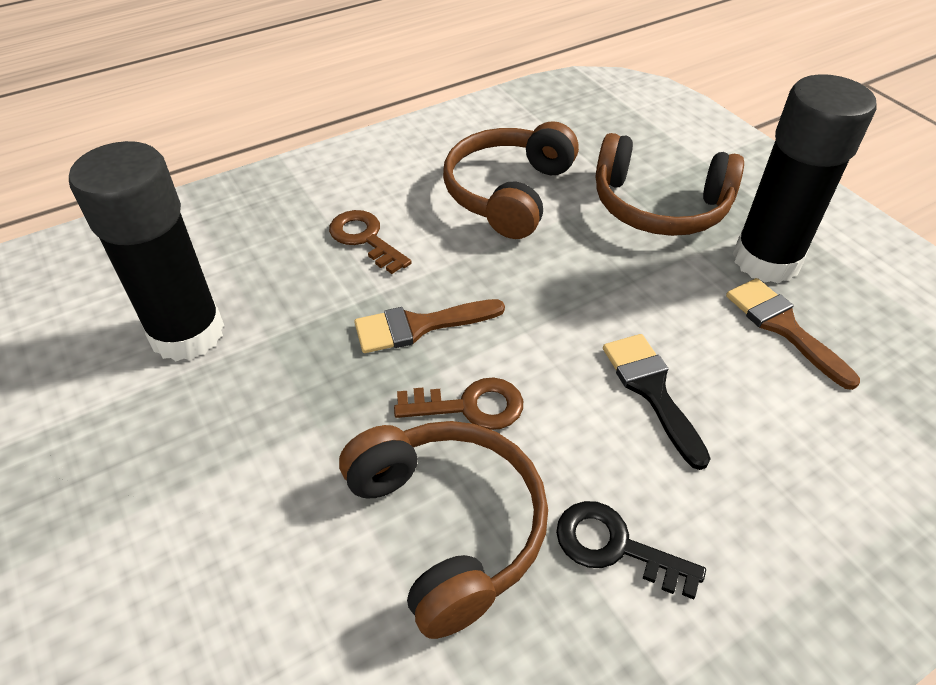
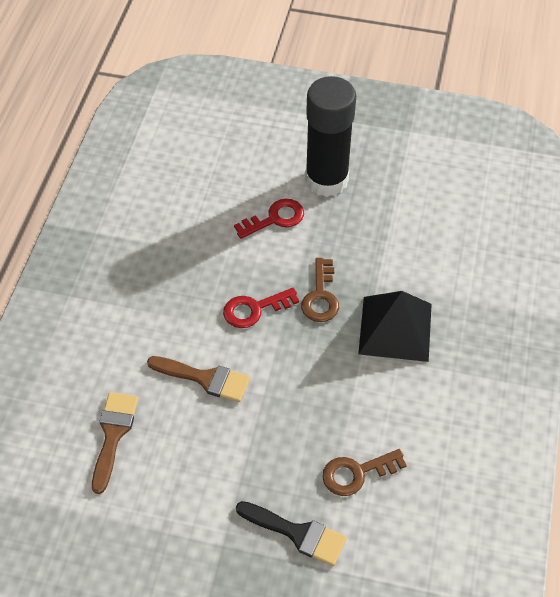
black glue stick: [69,141,224,361] [733,74,877,283] = 2 -> [305,76,356,197] = 1
black key: [556,501,706,599] = 1 -> none = 0
black pyramid: none = 0 -> [358,291,432,362] = 1
brown headphones: [339,421,548,639] [443,121,579,239] [596,133,744,236] = 3 -> none = 0
red key: none = 0 -> [223,288,299,328] [234,199,304,239] = 2

